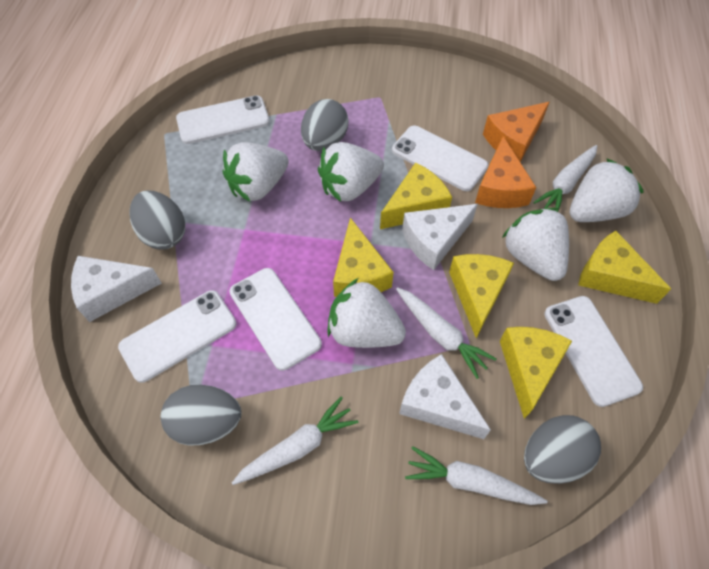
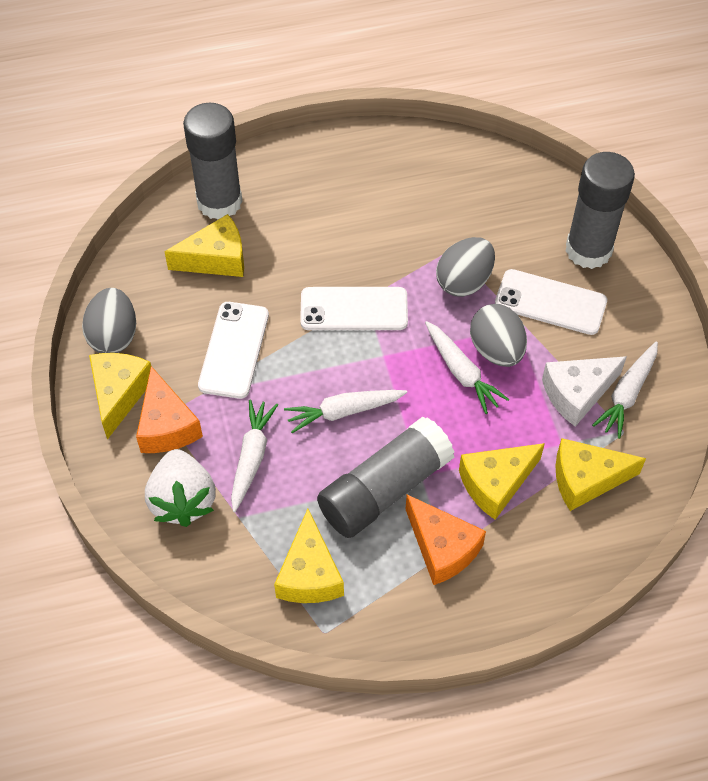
grey egg: [130,190,185,250] [161,385,241,446] [301,99,348,151] [524,415,601,484] = 4 -> [82,288,136,353] [436,237,495,297] [470,304,527,367] = 3
grey glue stick: none = 0 -> [183,103,243,219] [317,417,455,538] [566,152,635,269] = 3
white cheese: [71,256,162,322] [399,354,491,439] [402,204,478,270] = 3 -> [542,356,627,427] = 1
white phone: [118,290,236,383] [176,95,270,144] [230,268,322,371] [392,126,489,191] [544,296,643,407] = 5 -> [198,302,269,399] [300,287,408,330] [495,269,607,335] = 3
white strawberry: [223,142,289,202] [318,142,384,202] [327,278,406,348] [502,208,569,281] [570,158,644,222] = 5 -> [145,449,216,527] = 1

